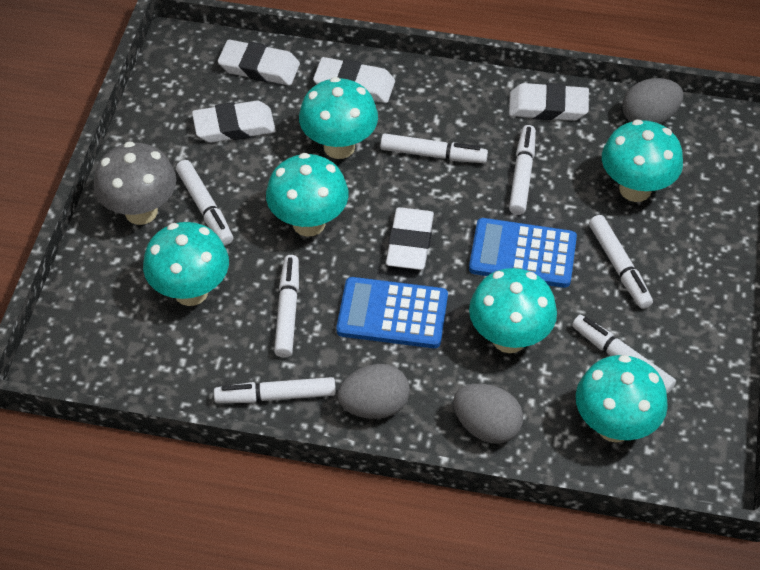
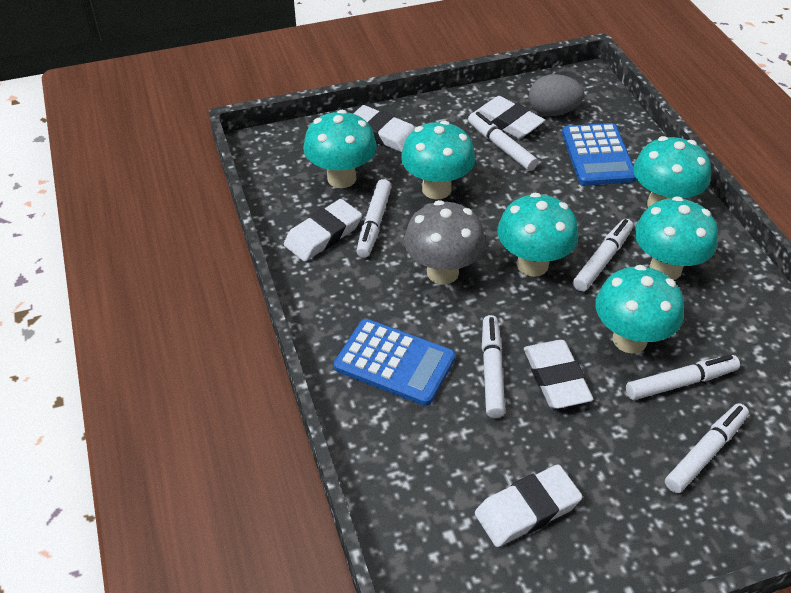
grey egg: [337,364,410,419] [453,384,523,444] [623,78,683,124] = 3 -> [529,74,584,116] = 1
white marker: [176,160,233,245] [214,377,336,403] [274,255,299,357] [380,134,488,163] [509,125,536,215] [572,315,676,394] [589,215,653,309] = 7 -> [356,179,392,258] [468,112,538,171] [482,315,505,418] [573,219,633,292] [626,355,740,400] [665,403,749,493] = 6

